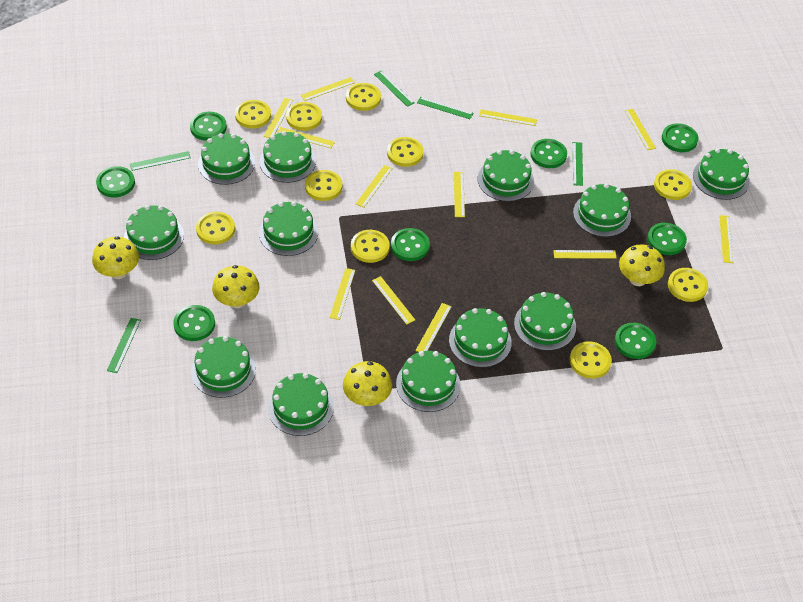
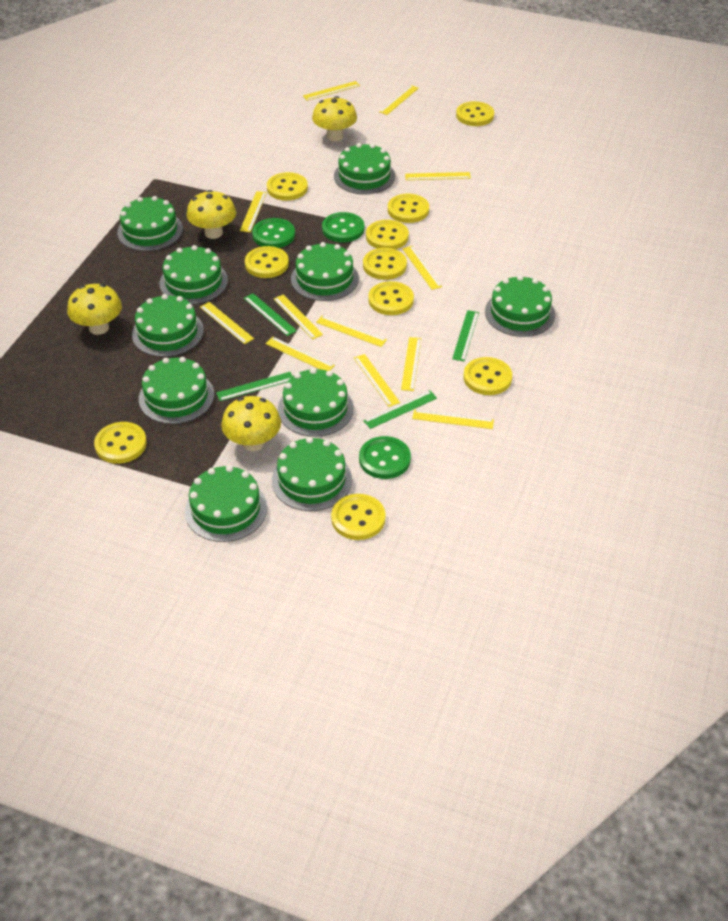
green button: [96,166,135,198] [173,305,215,341] [190,112,227,141] [391,228,430,261] [530,139,567,168] [615,323,656,359] [647,223,687,255] [662,123,698,152] = 8 -> [252,218,295,248] [322,212,364,242] [359,436,411,479] = 3
green cake: [124,205,184,260] [191,336,256,398] [198,133,255,185] [259,131,316,183] [259,202,318,256] [268,373,334,436] [396,351,461,412] [449,308,512,367] [478,150,534,201] [514,292,576,351] [573,184,631,237] [693,148,749,200] = 12 -> [117,196,183,251] [132,294,204,357] [139,357,214,424] [160,245,228,304] [185,465,267,542] [272,437,352,511] [278,368,354,437] [291,242,359,301] [334,143,395,195] [485,275,555,337] = 10
green ruler: [107,318,141,373] [130,151,191,171] [374,71,415,107] [417,97,473,119] [573,142,583,186] = 5 -> [216,372,292,401] [244,293,297,336] [363,390,437,429] [452,310,479,361] = 4

